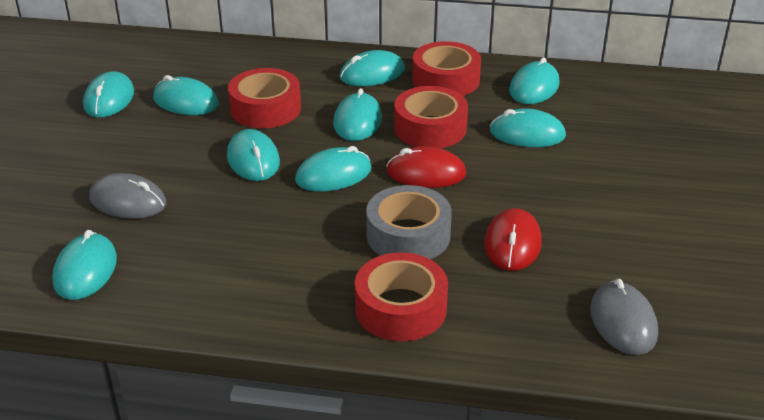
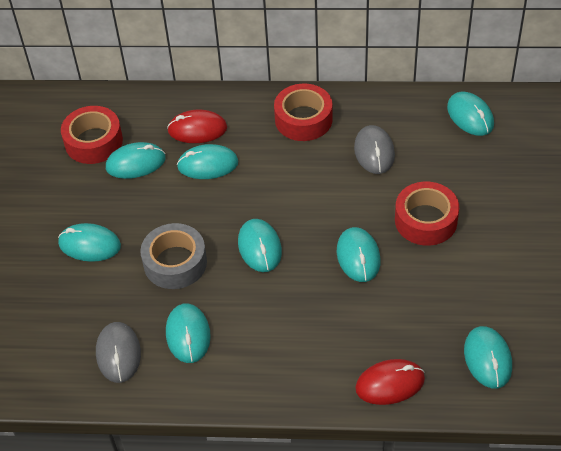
red tape: [228,68,301,128] [355,252,448,341] [394,86,468,148] [412,41,481,96] = 4 -> [61,106,123,164] [274,84,333,141] [395,182,459,246] = 3
turquoise mouse: [52,230,117,300] [83,71,134,118] [153,75,219,115] [227,129,280,181] [295,146,371,192] [333,88,382,141] [340,50,405,86] [490,108,566,147] [509,57,560,104] = 9 -> [58,223,121,262] [106,142,166,179] [166,304,211,363] [177,144,238,179] [238,219,282,272] [337,227,381,282] [447,92,494,136] [464,326,512,389] = 8

